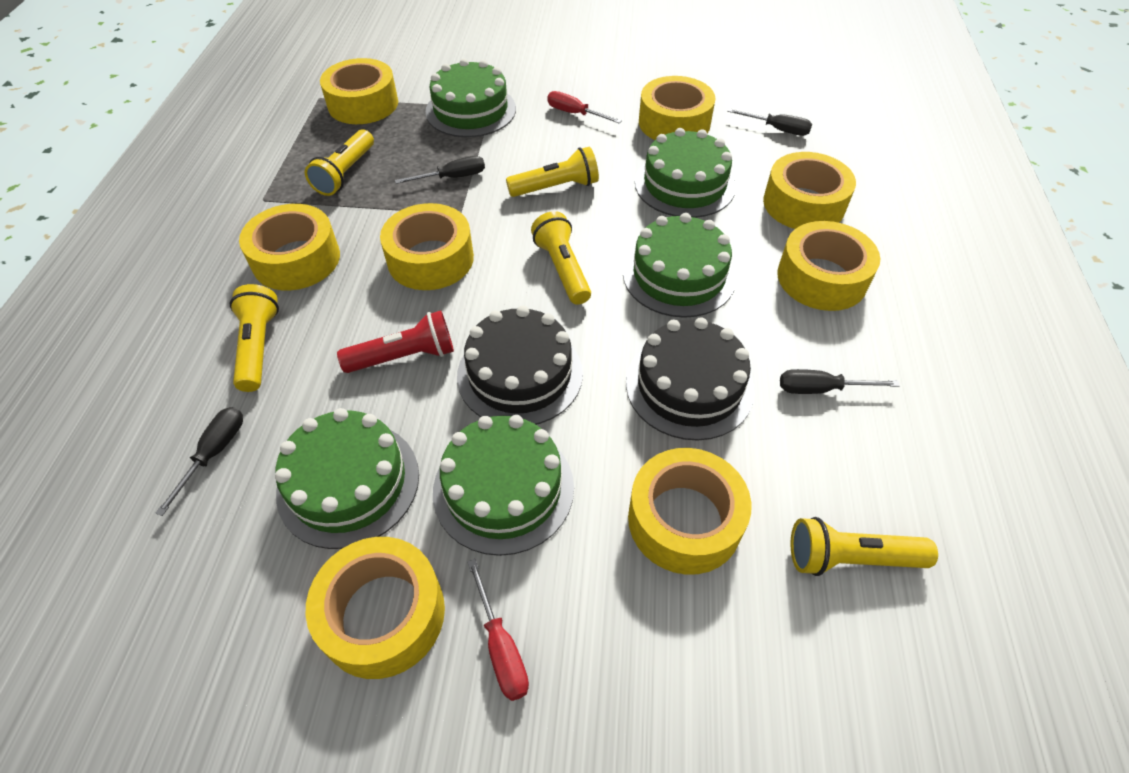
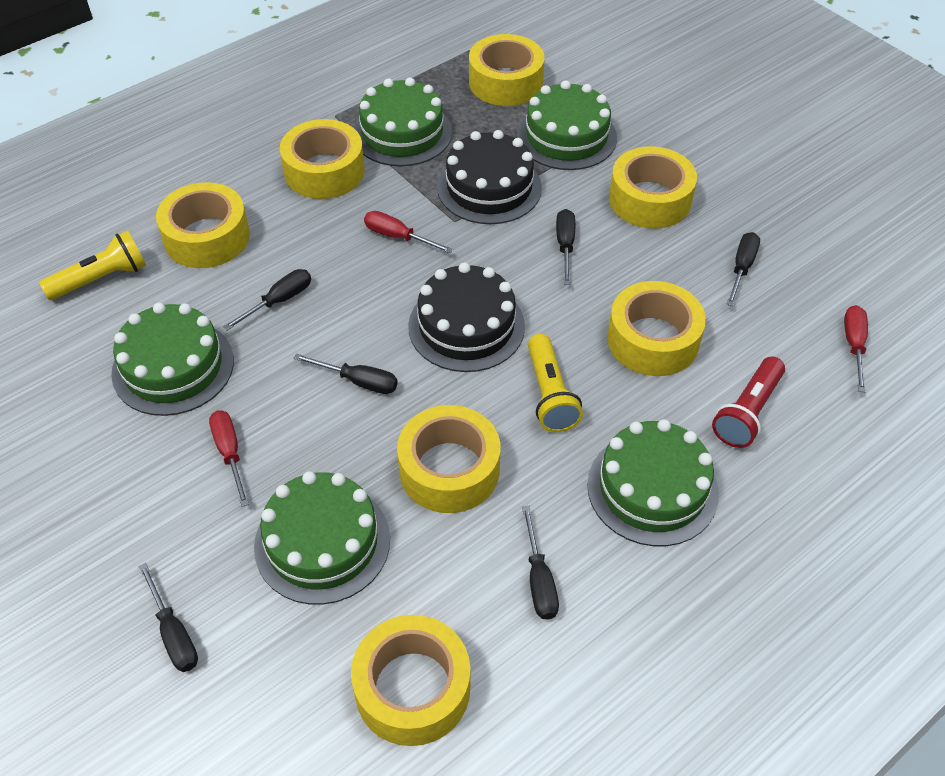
black screwdriver: [155,407,243,516] [395,156,485,184] [727,108,812,136] [780,369,900,394] = 4 -> [138,563,198,672] [223,269,311,331] [293,354,398,394] [522,506,559,620] [556,209,575,285] [726,232,760,306] = 6
red screwdriver: [467,559,529,701] [547,91,622,123] = 2 -> [209,410,249,507] [364,211,453,253] [844,305,868,392] = 3
yellow flashlight: [230,284,279,392] [305,129,374,196] [506,147,599,197] [531,211,591,305] [790,517,938,576] = 5 -> [39,230,146,300] [528,334,583,432] = 2
yellow tape: [239,204,340,290] [306,537,445,679] [320,58,398,124] [380,203,474,290] [628,448,751,575] [639,76,716,140] [763,152,856,229] [777,221,880,311] = 8 -> [156,182,250,268] [280,119,365,199] [351,615,470,746] [397,405,500,513] [469,34,545,106] [607,281,706,376] [609,146,697,229] = 7

